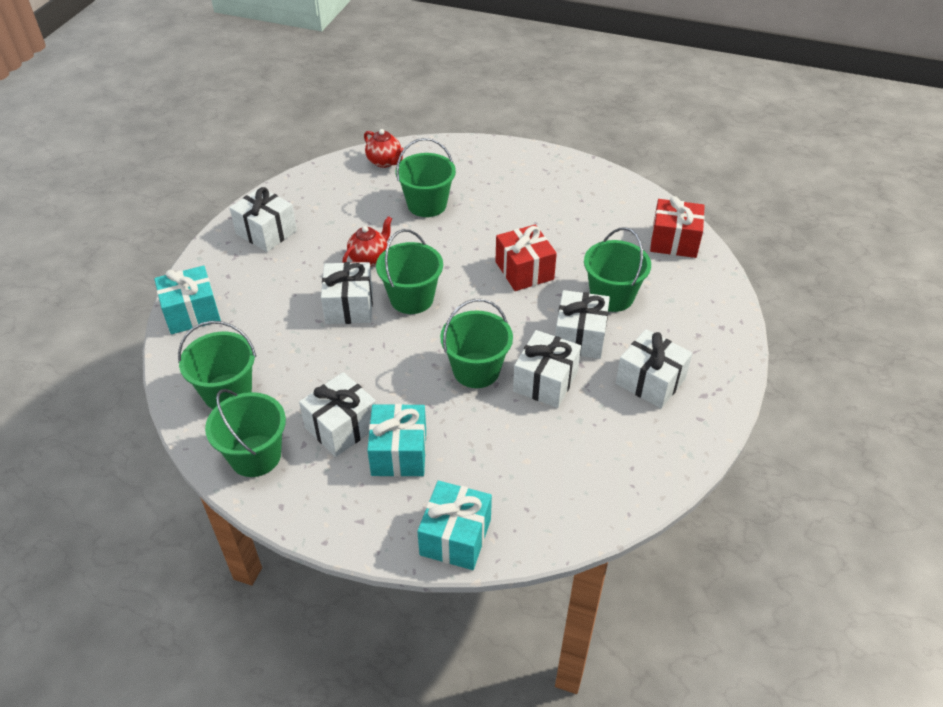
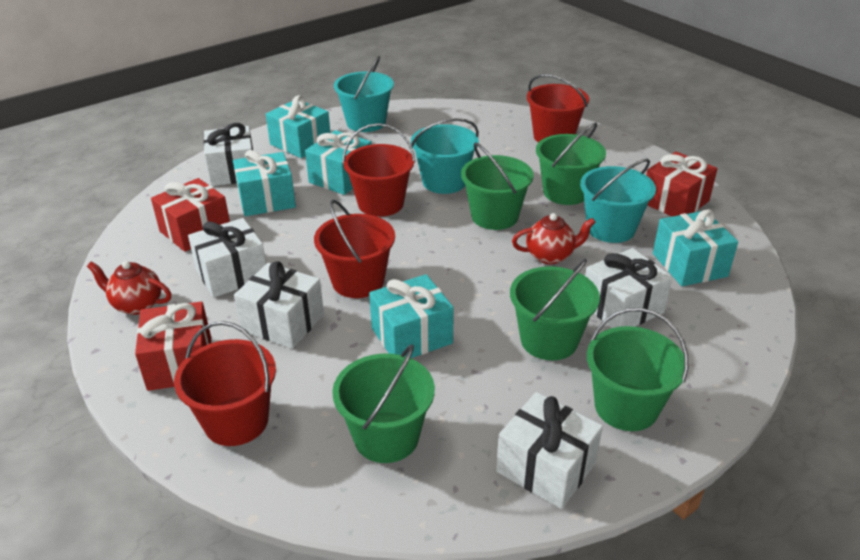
green bucket: [178,321,256,409] [205,389,286,477] [376,229,443,314] [396,138,456,217] [440,299,513,388] [584,227,651,312] = 6 -> [332,344,435,463] [461,142,534,230] [510,259,600,360] [536,123,606,205] [587,308,688,431] = 5
red bucket: none = 0 -> [174,321,276,446] [314,200,395,298] [342,123,415,217] [527,74,589,143] = 4
red gift: [495,224,557,291] [650,196,705,258] = 2 -> [135,302,211,391] [151,178,230,252] [646,151,718,217] = 3
turquoise bucket: none = 0 -> [334,56,394,132] [411,118,479,194] [580,159,656,243] = 3
turquoise gift: [154,266,221,334] [367,404,426,477] [417,481,492,570] = 3 -> [233,150,296,216] [266,95,330,158] [305,130,372,195] [369,274,454,358] [653,209,738,286] = 5
white gift: [230,187,297,252] [299,372,376,457] [321,262,373,324] [513,330,581,408] [555,290,610,359] [616,329,692,409] = 6 -> [188,218,266,298] [204,123,253,186] [234,261,324,349] [496,392,603,509] [585,248,673,328] = 5

